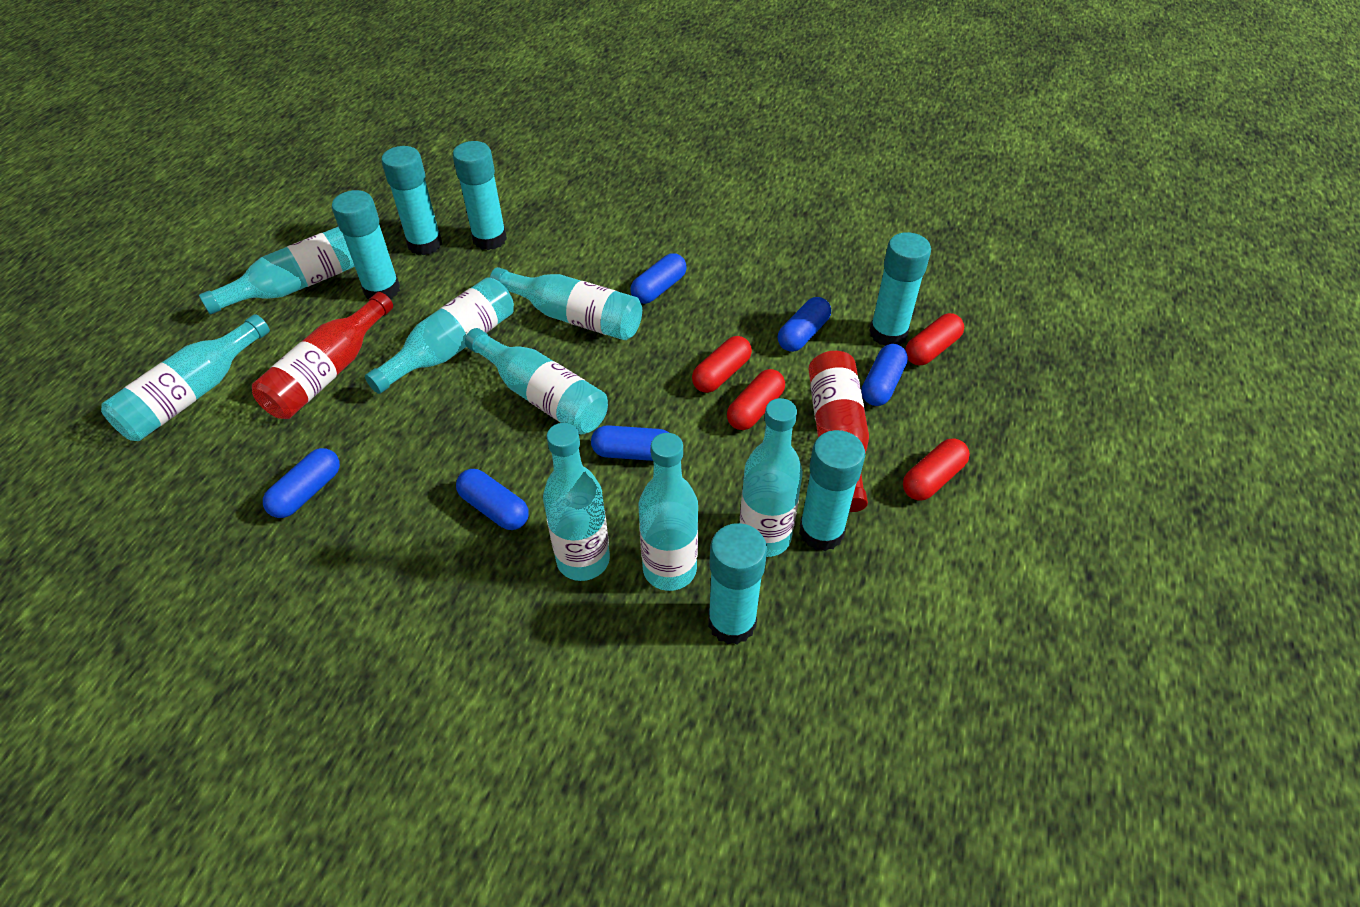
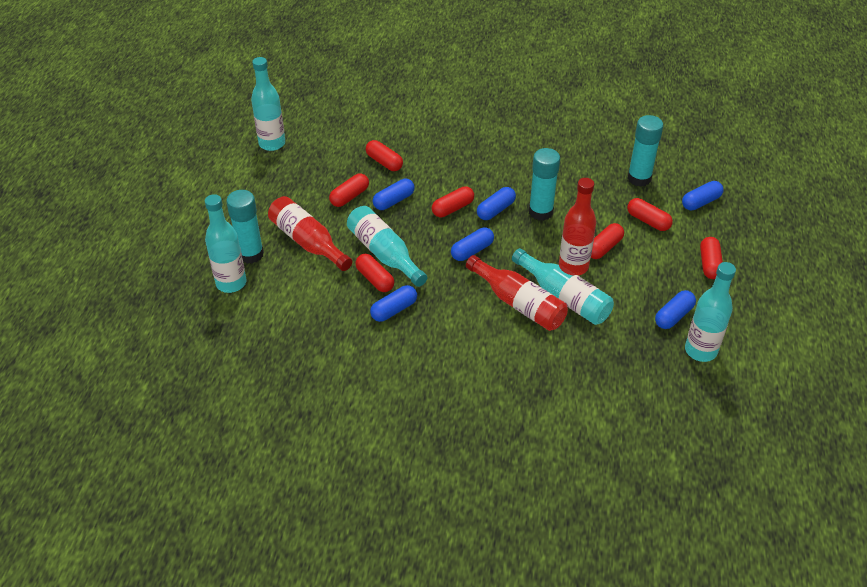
red bottle: [252,292,393,419] [808,351,869,512] = 2 -> [268,196,352,271] [466,255,568,331] [559,178,596,275] = 3
red capsule: [692,336,752,393] [727,369,785,430] [903,438,970,500] [905,313,964,365] = 4 -> [329,173,369,207] [355,254,394,292] [366,140,403,171] [432,186,474,217] [591,223,624,259] [627,198,673,231] [700,237,723,279] = 7
turquoise bottle: [101,314,270,441] [199,227,355,315] [365,277,514,394] [465,328,608,434] [490,267,642,340] [543,423,610,581] [639,433,698,591] [740,398,803,557] = 8 -> [205,194,247,293] [251,57,285,151] [347,206,427,287] [512,248,614,325] [685,262,736,362] = 5
turquoise glue stick: [332,190,400,299] [381,146,442,255] [453,141,507,250] [708,523,767,645] [799,430,865,551] [869,232,931,346] = 6 -> [226,190,264,264] [529,148,560,221] [627,115,663,187] = 3

